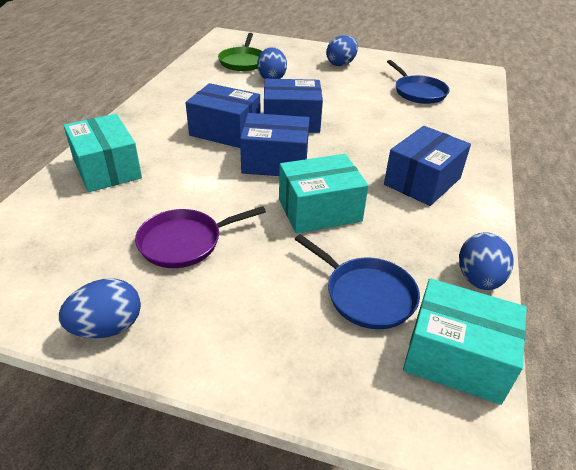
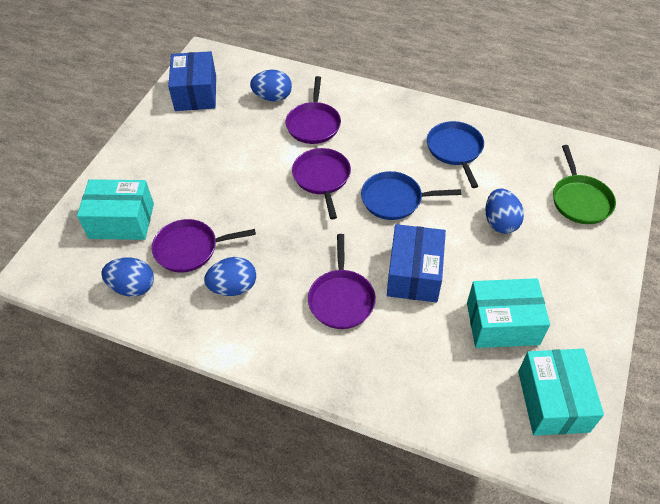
blue box: [186,83,260,148] [240,113,310,176] [264,79,323,133] [384,126,471,206] = 4 -> [168,51,216,111] [387,224,446,302] = 2
purple pan: [135,206,266,268] = 1 -> [152,219,256,273] [285,76,341,144] [292,148,351,220] [308,234,376,329] = 4

